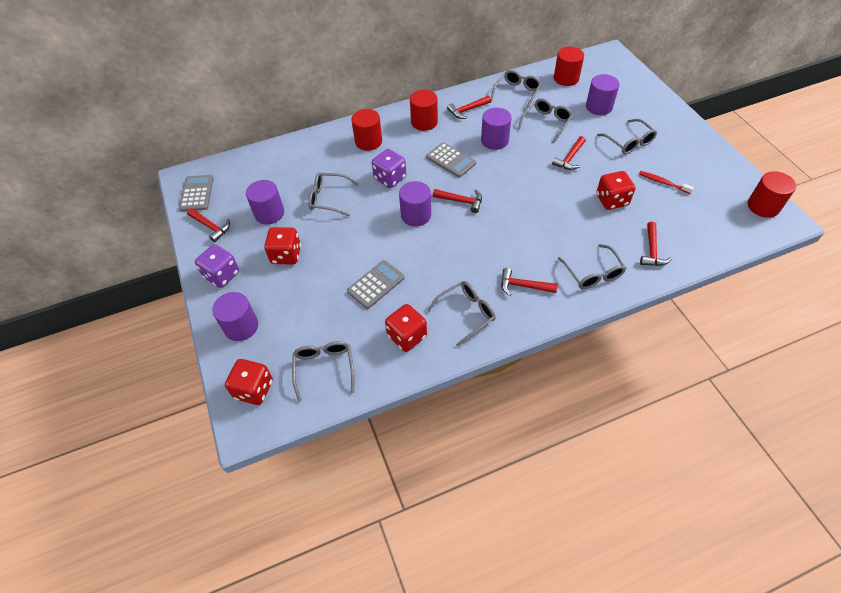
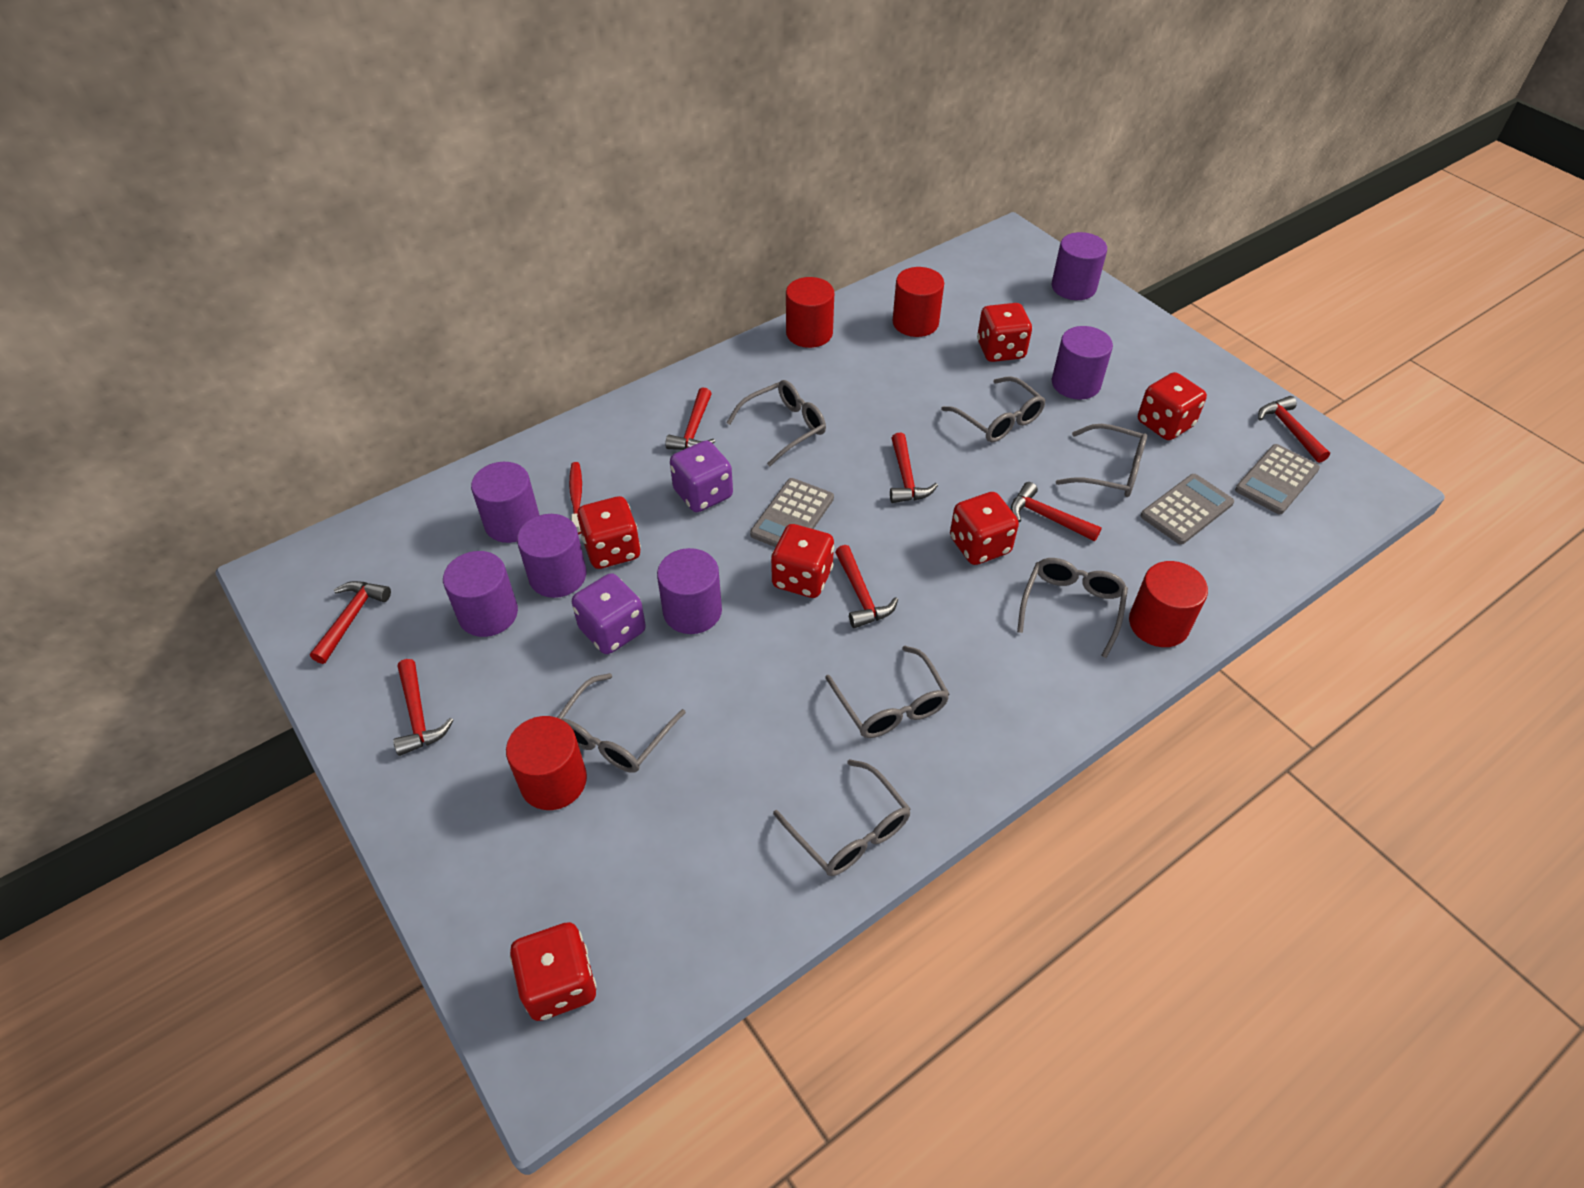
purple cylinder: [212,292,258,341] [246,180,284,225] [399,181,431,226] [481,108,511,150] [586,74,620,115] = 5 -> [443,551,518,637] [471,462,539,543] [517,514,586,598] [657,548,722,634] [1052,232,1107,300] [1052,326,1113,400] = 6
red dice: [225,359,273,405] [264,227,301,264] [385,304,427,352] [596,171,635,210] = 4 -> [510,922,597,1021] [577,496,641,569] [771,524,834,598] [950,492,1019,565] [977,303,1032,362] [1138,372,1207,440] = 6
red hammer: [187,208,230,242] [433,189,482,213] [447,96,491,119] [501,268,558,296] [552,136,586,170] [640,222,672,266] = 6 -> [310,581,391,664] [393,659,454,756] [665,387,715,450] [835,545,898,628] [890,433,938,503] [1011,482,1102,541] [1258,396,1330,463] = 7

